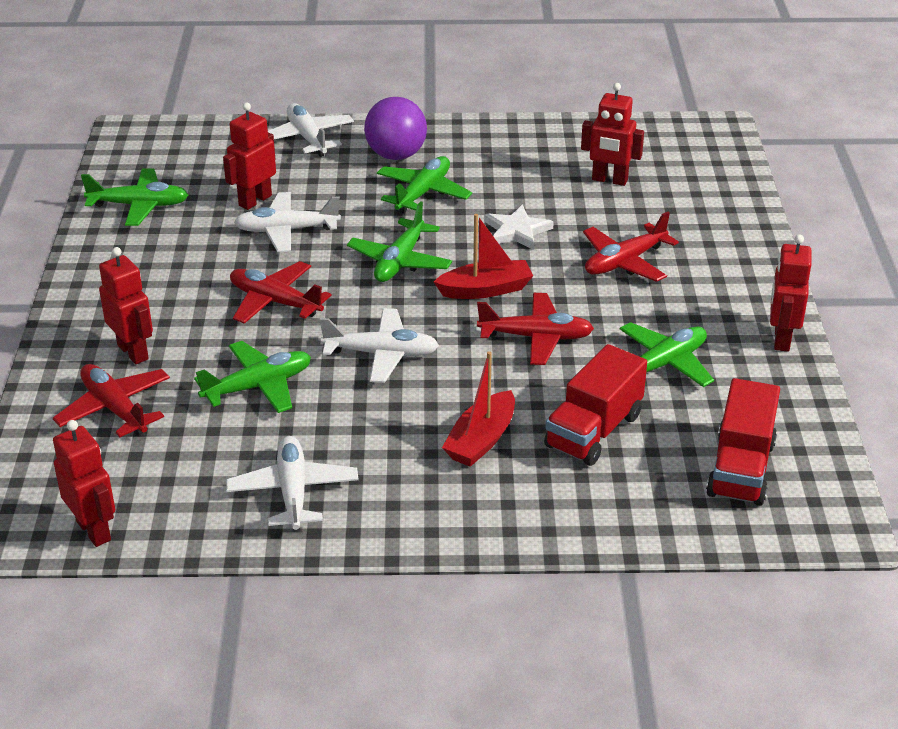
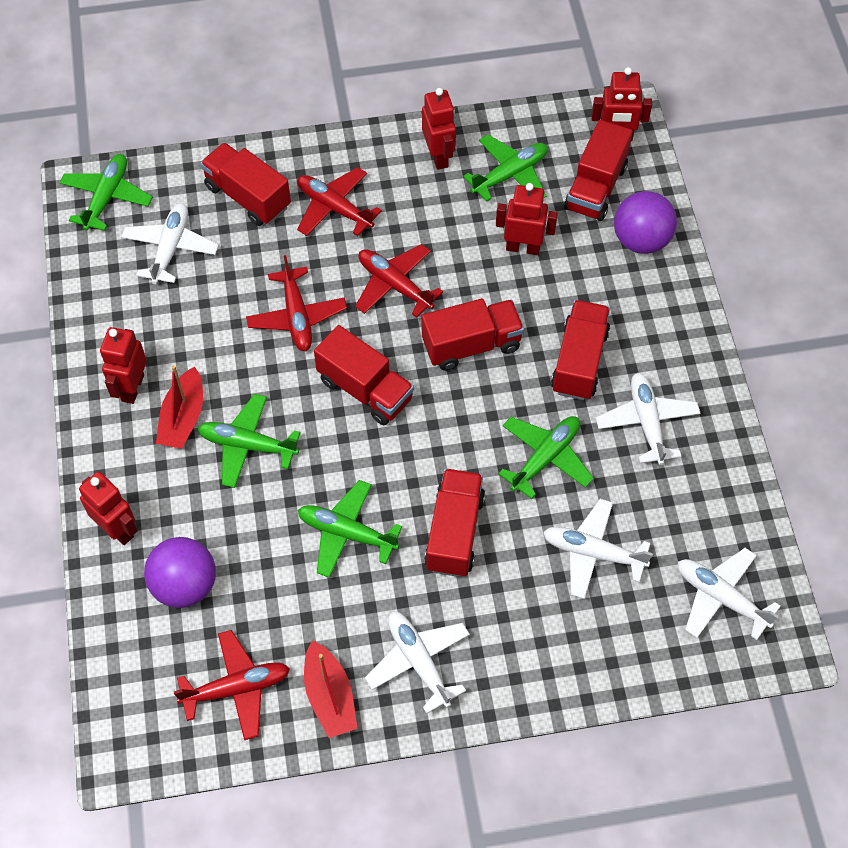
purple ball: [364,97,427,160] = 1 -> [144,537,216,608] [614,191,677,254] = 2
red truck: [544,344,647,466] [706,378,780,506] = 2 -> [200,142,291,226] [314,325,414,425] [422,299,524,371] [425,468,485,577] [551,300,610,400] [564,120,633,221] = 6
white plane: [226,436,359,530] [234,192,341,252] [268,103,354,157] [320,308,439,383] = 4 -> [121,203,219,284] [365,612,470,714] [543,499,653,599] [596,373,701,465] [678,548,781,640] = 5
white star: [484,205,554,250] = 1 -> none = 0

